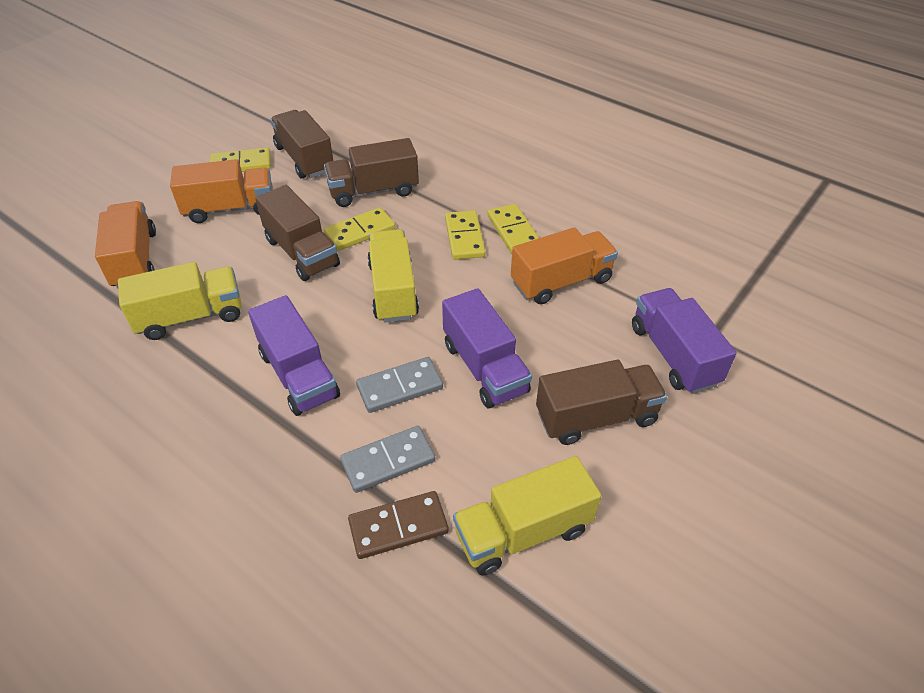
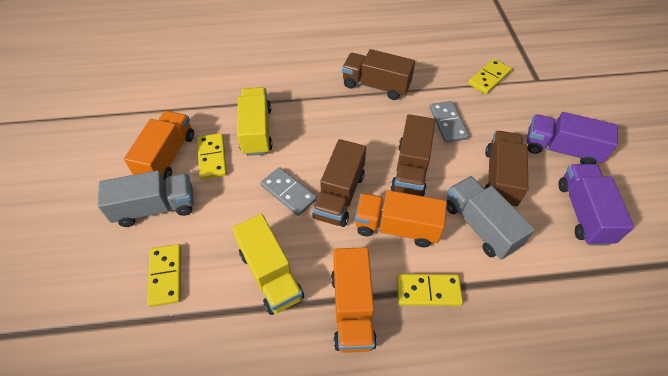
brown domino: [348,491,449,559] = 1 -> none = 0
grey truck: none = 0 -> [97,170,194,227] [447,176,535,260] = 2
purple truck: [248,295,340,416] [442,288,532,408] [632,288,737,394] = 3 -> [527,112,618,164] [558,164,634,246] = 2
yellow truck: [118,262,242,340] [367,229,419,322] [453,456,601,576] = 3 -> [232,214,304,315] [237,87,273,156] = 2

